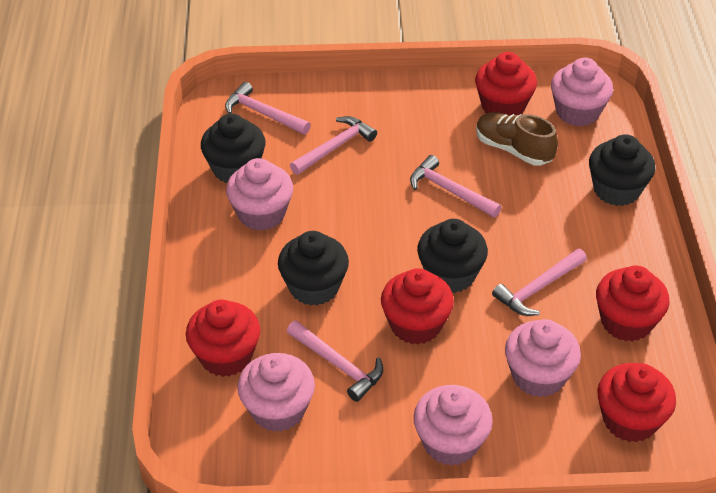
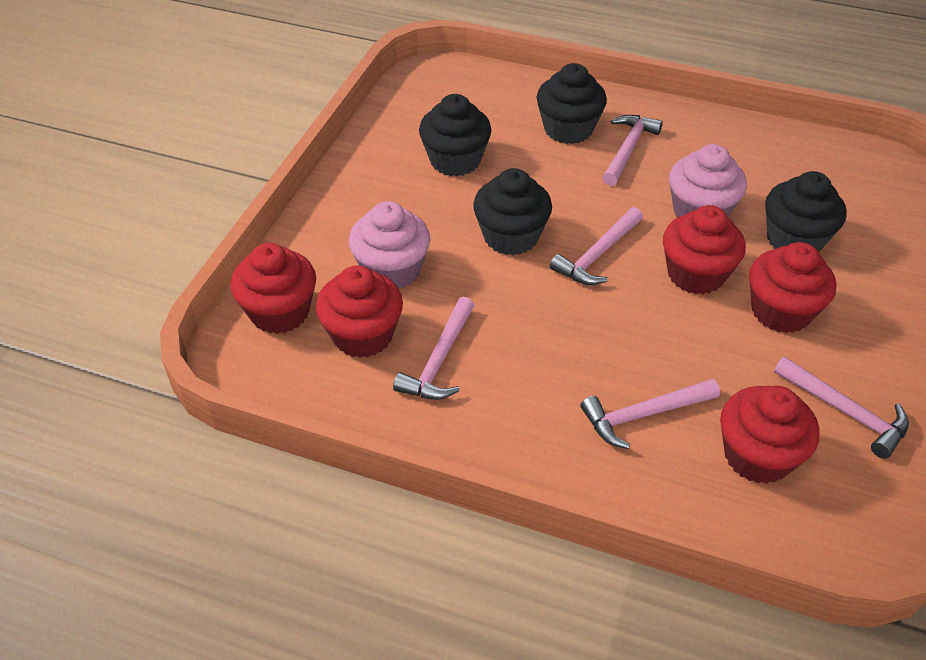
brown shoe: [476,112,558,166] = 1 -> none = 0
pink cupcake: [226,158,293,231] [237,353,315,432] [413,385,493,466] [505,319,581,397] [551,58,613,126] = 5 -> [349,201,430,289] [669,144,747,217] = 2

